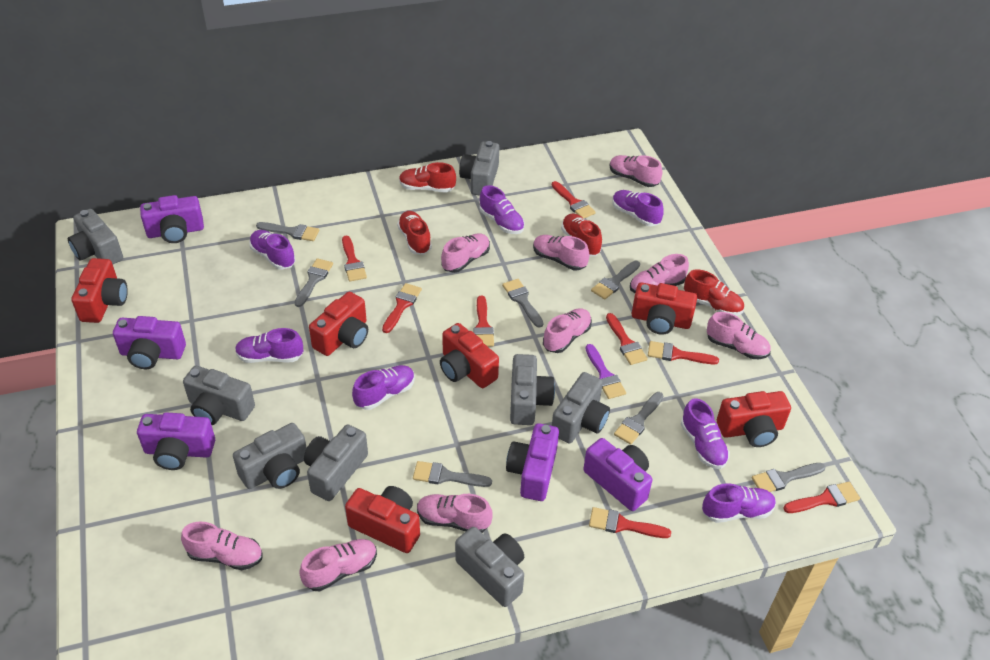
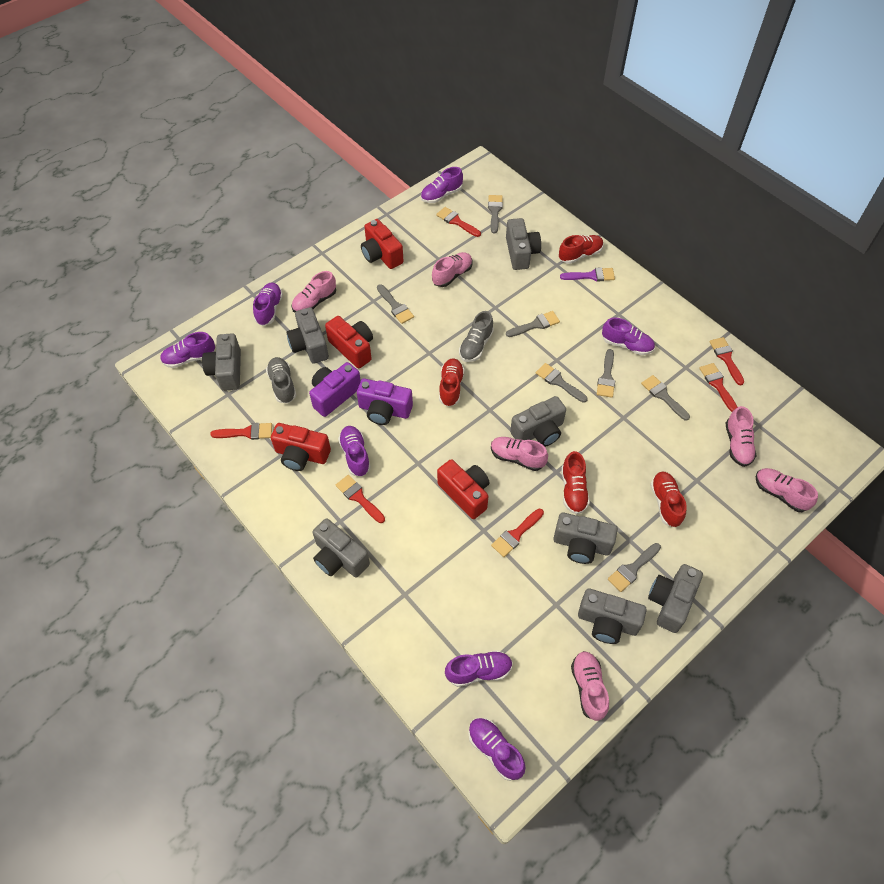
grey shoe: none = 0 -> [266,357,296,403] [459,311,494,362] = 2
pink shoe: [181,521,262,570] [299,539,377,591] [417,494,492,533] [441,233,490,273] [533,235,589,270] [543,308,592,353] [610,155,663,187] [630,254,689,293] [707,312,771,359] = 9 -> [291,271,336,312] [432,252,472,287] [491,437,548,471] [571,651,609,721] [725,406,756,467] [756,468,818,512] = 6
purple camera: [113,316,186,369] [137,412,215,470] [140,195,204,243] [506,423,559,501] [583,438,652,511] = 5 -> [309,362,361,417] [357,379,413,425] = 2
red brush: [342,235,367,281] [382,283,422,333] [473,296,494,347] [552,181,596,218] [589,507,671,538] [606,313,648,365] [648,341,719,364] [783,482,860,513] = 8 -> [210,423,272,440] [336,475,385,523] [436,207,481,237] [491,509,544,557] [699,363,737,412] [709,337,744,385] = 6
red camera: [71,258,128,323] [309,292,368,356] [345,486,420,553] [440,323,499,388] [631,282,697,335] [717,391,791,447] = 6 -> [271,423,331,471] [325,316,373,369] [361,219,404,269] [437,459,489,519] = 4

